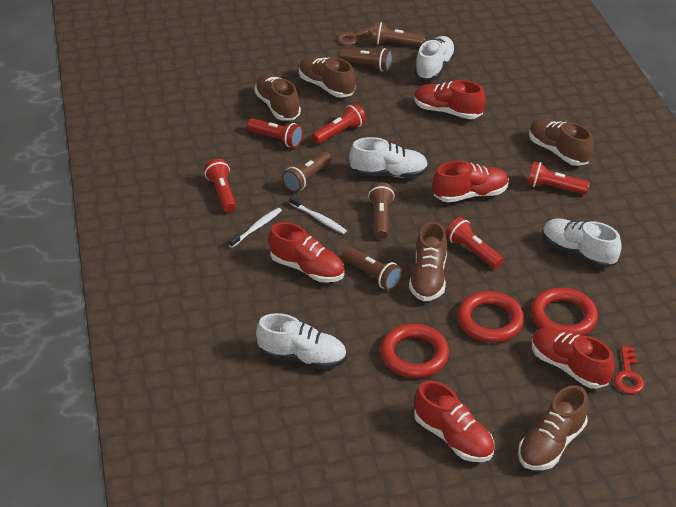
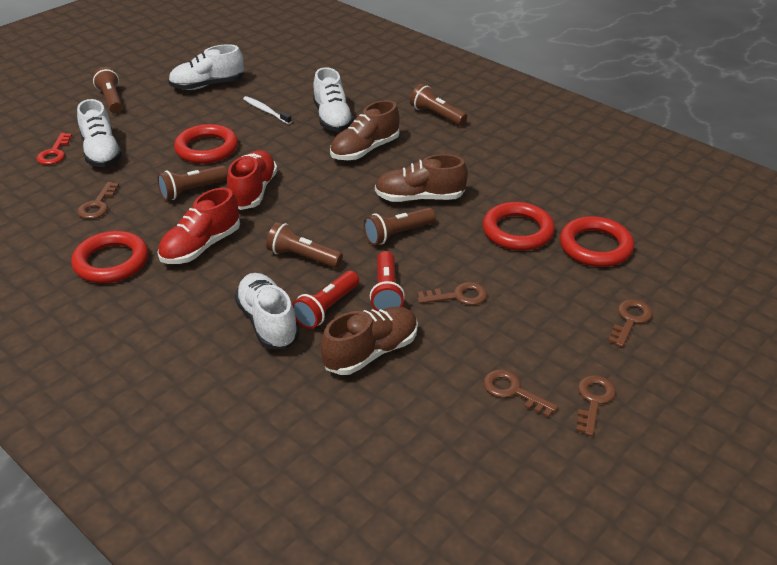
brown key: [337,26,374,45] = 1 -> [77,182,119,219] [417,282,487,305] [483,369,558,418] [576,375,616,436] [608,299,653,347] = 5
brown shoe: [254,74,301,120] [299,57,356,97] [409,221,447,301] [518,385,589,470] [529,119,594,166] = 5 -> [321,307,418,375] [330,100,399,160] [375,154,468,202] = 3
red flashlight: [204,159,236,213] [247,118,303,148] [312,103,366,144] [446,217,504,269] [527,162,590,195] = 5 -> [292,271,359,329] [370,251,405,311] = 2
red ring: [380,324,449,378] [457,291,525,343] [531,287,598,336] = 3 -> [71,231,149,283] [174,124,238,164] [482,202,555,251] [560,216,634,267] = 4
red shoe: [269,222,345,283] [414,80,485,119] [414,380,494,462] [433,161,509,203] [532,327,615,389] = 5 -> [157,188,240,264] [227,150,277,210] = 2
white toothbrush: [228,208,282,248] [290,196,347,234] = 2 -> [243,96,292,124] = 1

